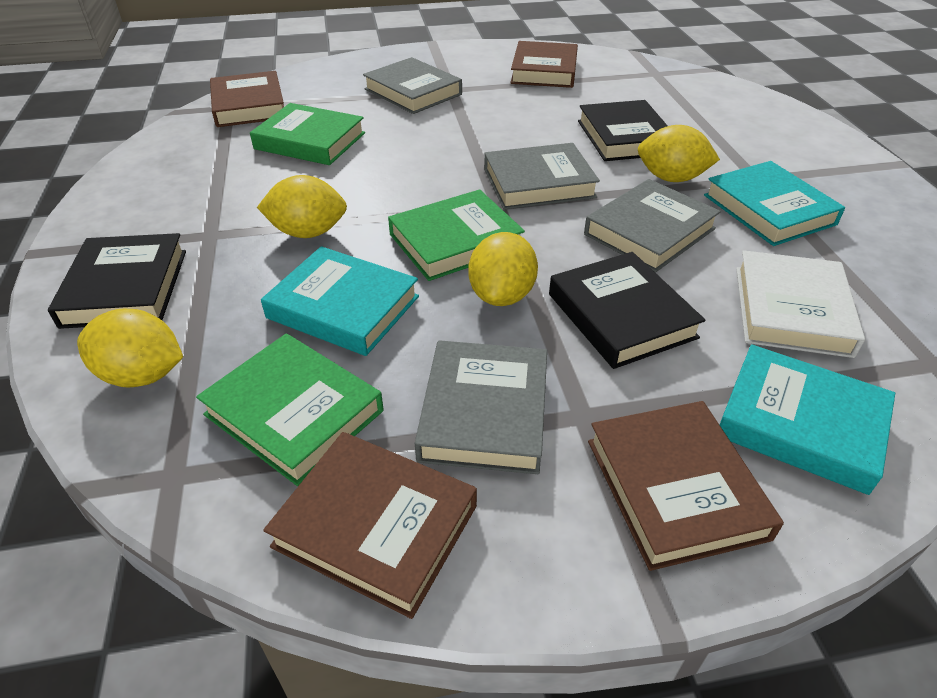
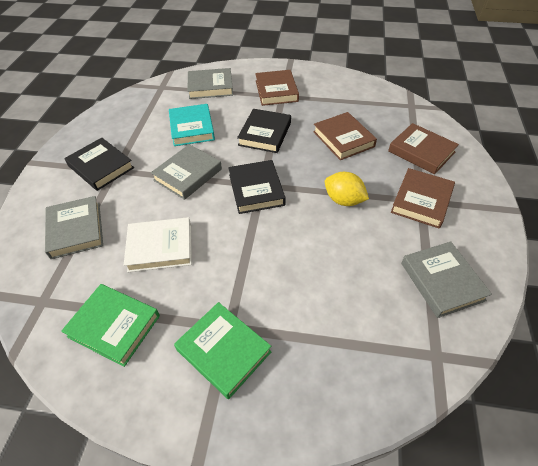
green book: [196,333,383,486] [250,103,365,165] [388,189,525,281] = 3 -> [61,284,160,367] [174,302,272,399] = 2
turquoise book: [261,246,419,356] [704,161,845,246] [719,344,895,495] = 3 -> [169,104,215,146] = 1
yellow lemon: [77,309,183,388] [257,175,347,238] [468,232,538,306] [638,125,720,182] = 4 -> [325,172,369,206] = 1

